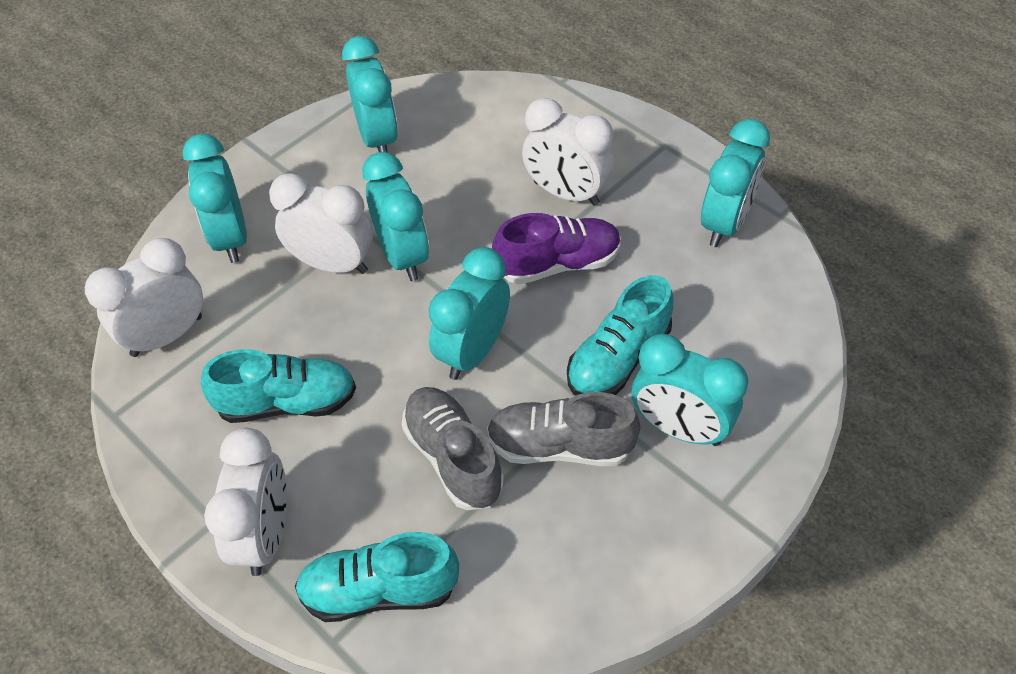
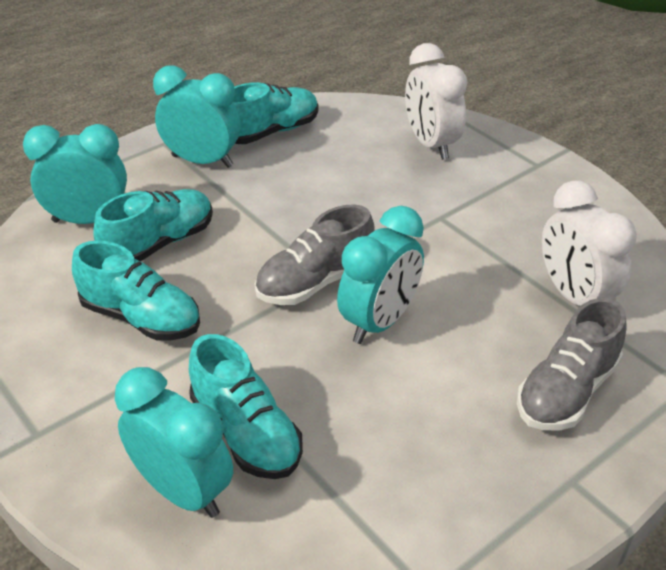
purple shoe: [492,213,621,284] = 1 -> none = 0
turquoise clock: [183,134,247,263] [342,36,398,153] [362,152,429,281] [429,247,510,380] [632,333,748,446] [701,119,770,247] = 6 -> [23,124,127,224] [115,367,233,518] [153,66,240,168] [337,206,424,344] = 4
turquoise shoe: [201,349,356,423] [295,532,459,622] [567,275,673,396] = 3 -> [72,241,200,341] [93,189,213,261] [189,334,303,479] [233,82,318,144] = 4
white clock: [85,238,203,357] [204,427,287,576] [269,173,373,274] [522,98,614,206] = 4 -> [405,43,468,160] [542,180,637,306] = 2

